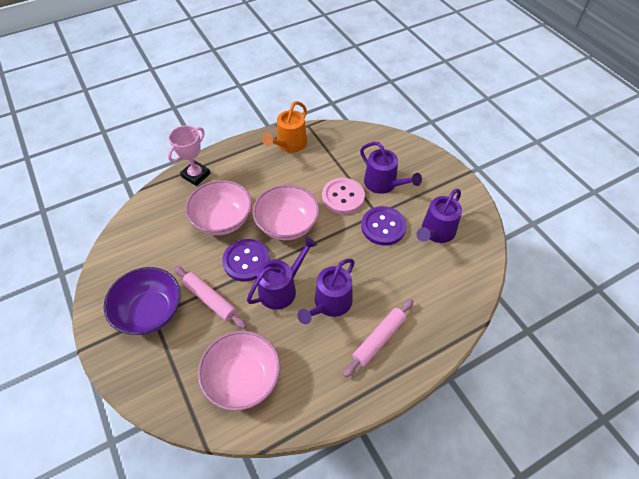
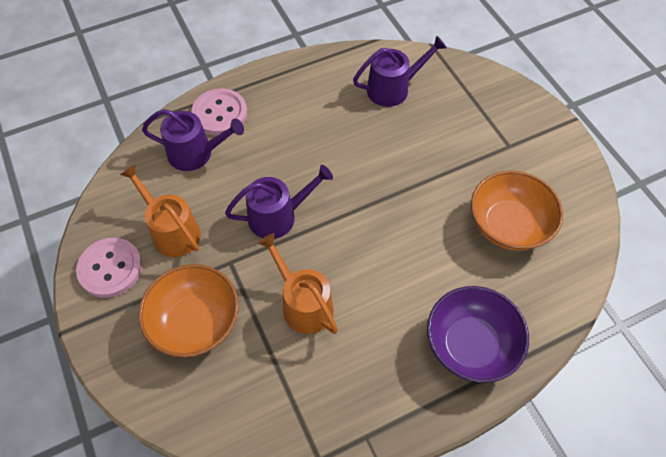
orange bowl: none = 0 -> [138,264,239,358] [471,170,563,251] = 2
orange watering can: [262,101,307,153] = 1 -> [120,165,201,257] [258,233,338,334] = 2
pink bowl: [185,180,252,235] [198,331,280,411] [253,185,319,240] = 3 -> none = 0
pink button: [322,178,365,214] = 1 -> [76,238,142,298] [192,88,247,136] = 2
pink rolling pin: [174,266,247,329] [343,299,413,377] = 2 -> none = 0
pink trophy: [168,126,210,186] = 1 -> none = 0
purple button: [222,239,270,282] [361,206,406,246] = 2 -> none = 0
purple watering can: [247,237,317,310] [297,259,355,324] [360,142,422,194] [416,189,462,243] = 4 -> [142,109,244,171] [225,165,333,239] [353,36,447,107] = 3

